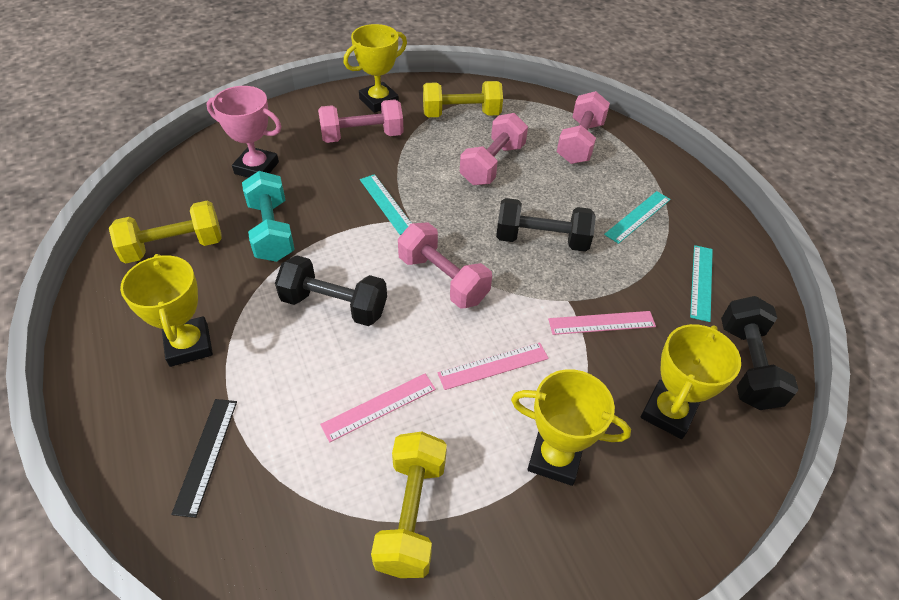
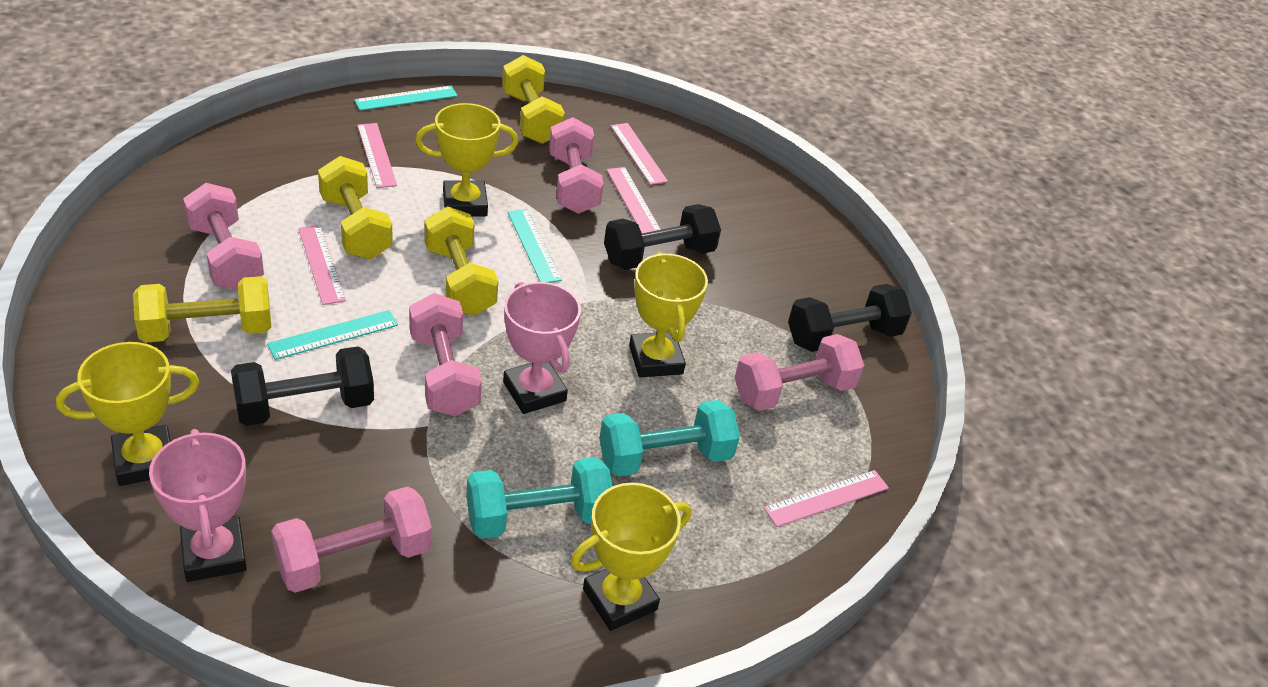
black ruler: [171,399,237,518] = 1 -> none = 0
pink dumbbell: [318,99,404,143] [398,222,492,309] [460,113,528,185] [557,91,610,164] = 4 -> [183,183,264,290] [271,486,432,593] [409,293,482,416] [549,117,603,214] [735,334,864,411] = 5
pink ruler: [320,374,436,442] [438,342,549,390] [548,311,656,335] = 3 -> [298,225,346,305] [357,123,397,188] [607,167,661,233] [611,123,668,185] [764,470,889,527] = 5
pink trophy: [206,86,282,178] = 1 -> [149,429,247,582] [503,282,581,414] = 2
turquoise dumbbell: [242,171,295,262] = 1 -> [466,457,612,539] [599,400,740,477] = 2
yellow dumbbell: [109,201,222,263] [371,432,447,578] [423,81,503,117] = 3 -> [133,276,271,343] [318,156,393,259] [424,206,498,316] [502,55,565,144] = 4

